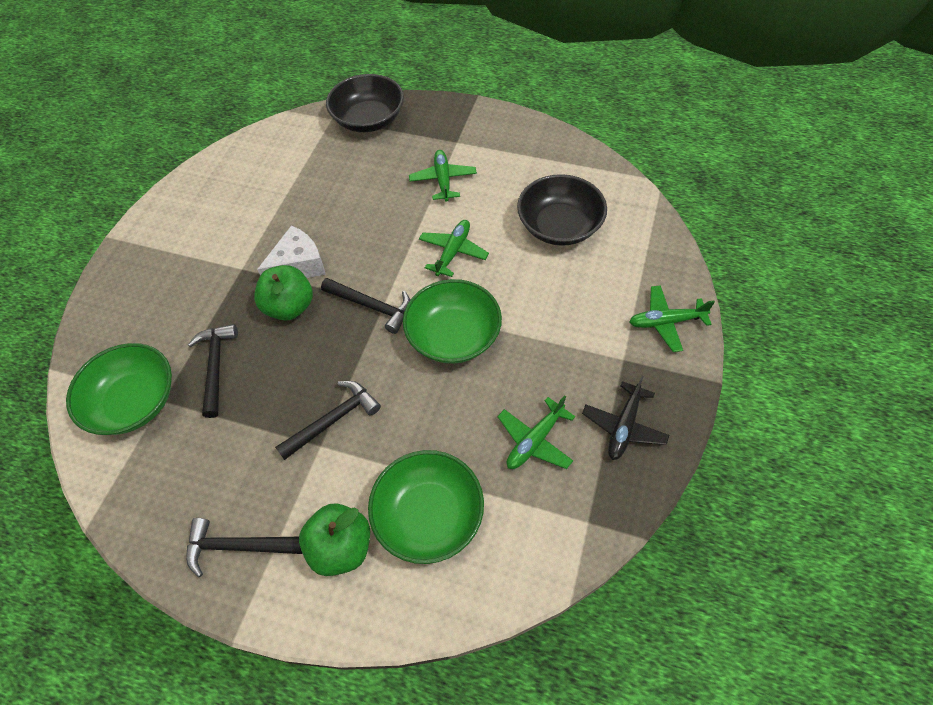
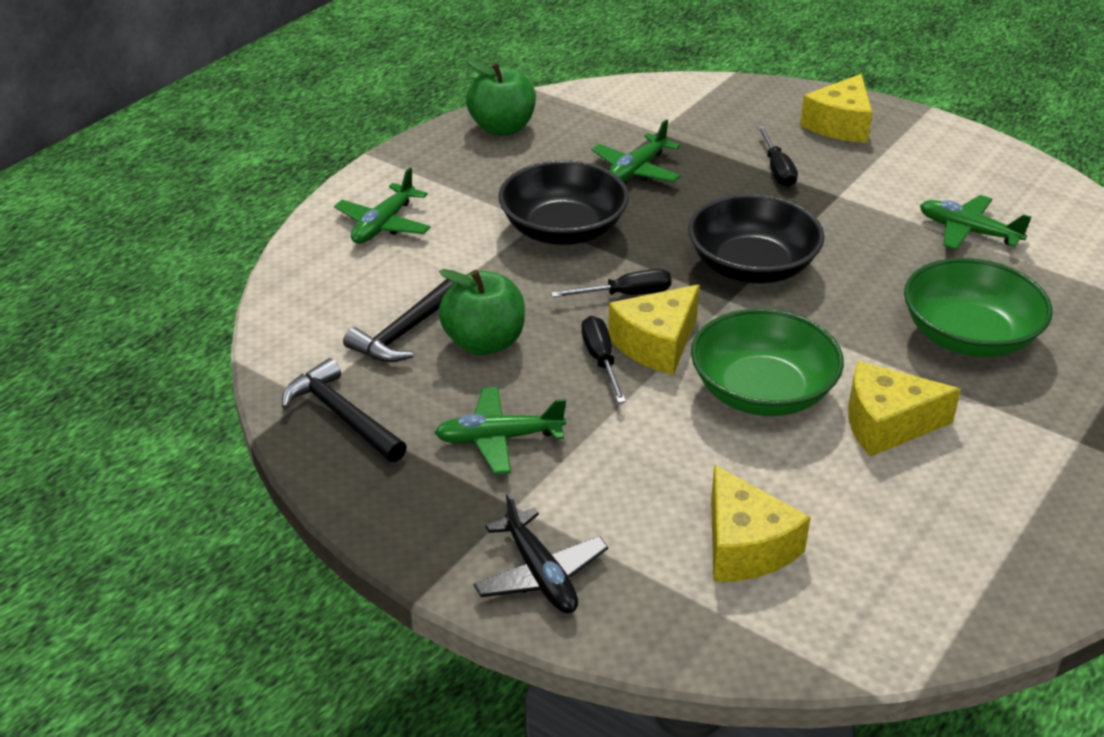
black hammer: [186,518,302,577] [188,324,238,418] [275,381,381,460] [321,278,410,334] = 4 -> [282,358,407,462] [343,279,454,362] = 2
black screwdriver: none = 0 -> [551,269,672,297] [581,316,626,403] [757,126,798,187] = 3
green bowl: [66,343,172,435] [368,450,484,564] [403,279,502,364] = 3 -> [691,308,844,416] [904,258,1052,357] = 2
white cheese: [257,225,326,278] = 1 -> none = 0
yellow cheese: none = 0 -> [608,285,700,375] [711,465,811,582] [800,74,872,143] [848,361,961,457] = 4

